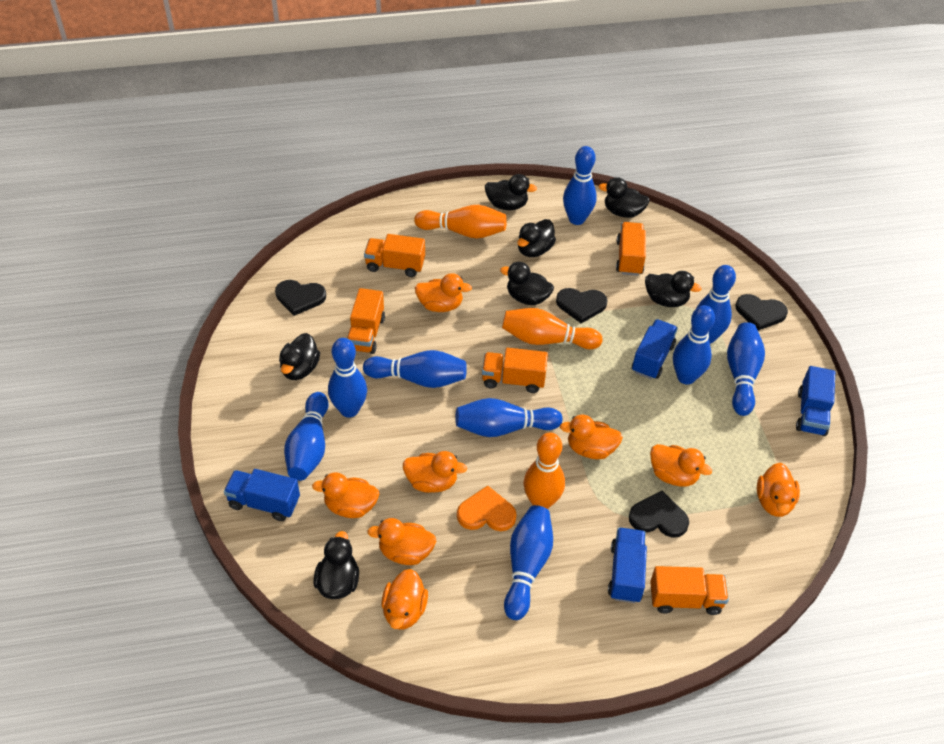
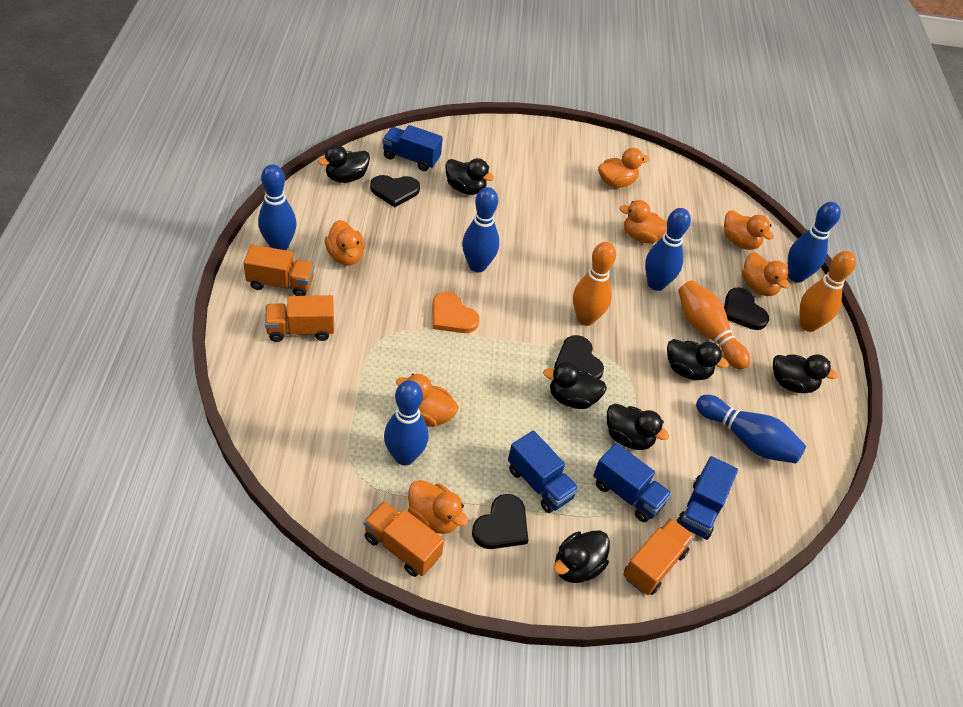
blue bowling pin: [284,392,329,481] [328,338,367,418] [363,350,467,388] [455,398,563,437] [504,505,553,620] [563,146,597,225] [673,305,715,384] [697,265,736,344] [727,322,765,416] = 9 -> [258,164,297,250] [384,380,429,465] [462,187,499,272] [645,208,691,291] [696,395,806,464] [788,202,841,283] = 6
orange duck: [312,472,379,518] [367,518,436,565] [382,569,428,629] [403,451,467,493] [415,273,472,312] [560,415,623,459] [650,444,712,487] [757,463,800,517] = 8 -> [325,220,364,266] [396,374,459,427] [408,480,468,534] [598,148,649,188] [619,200,667,243] [724,210,774,250] [742,252,789,296] = 7
orange truck: [347,288,385,354] [364,234,425,277] [482,348,548,393] [616,222,646,276] [650,566,729,615] = 5 -> [243,245,315,296] [265,295,334,342] [364,501,444,577] [623,518,695,595] = 4

